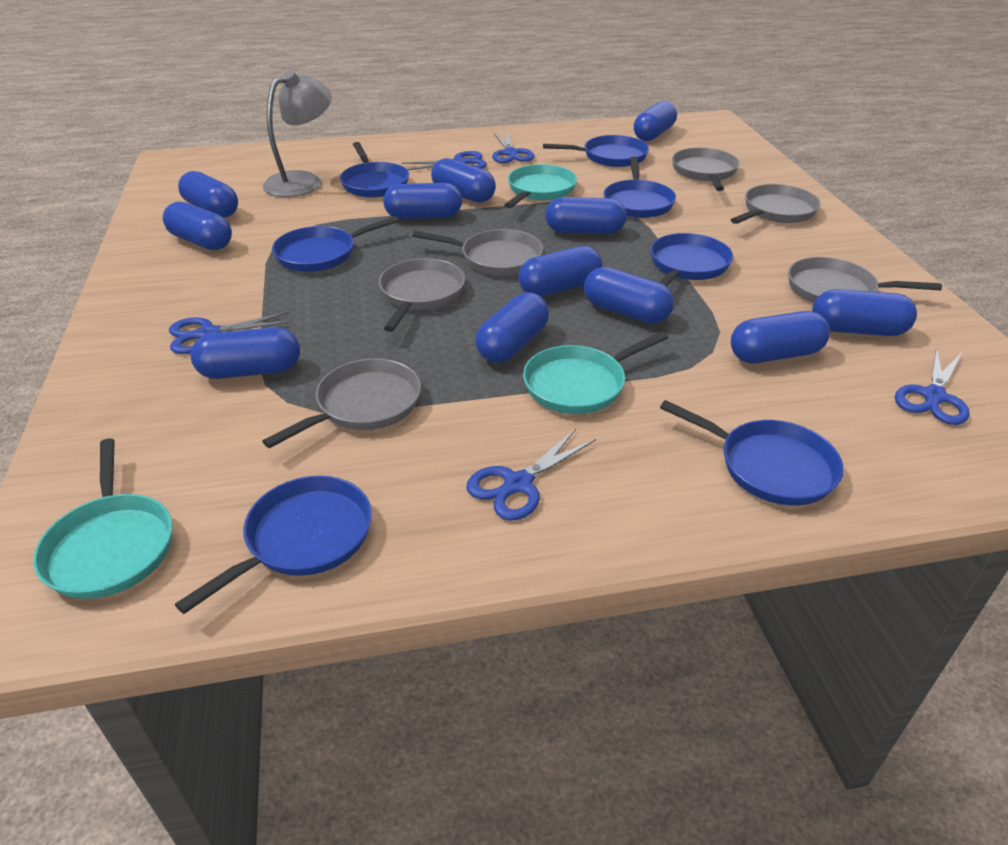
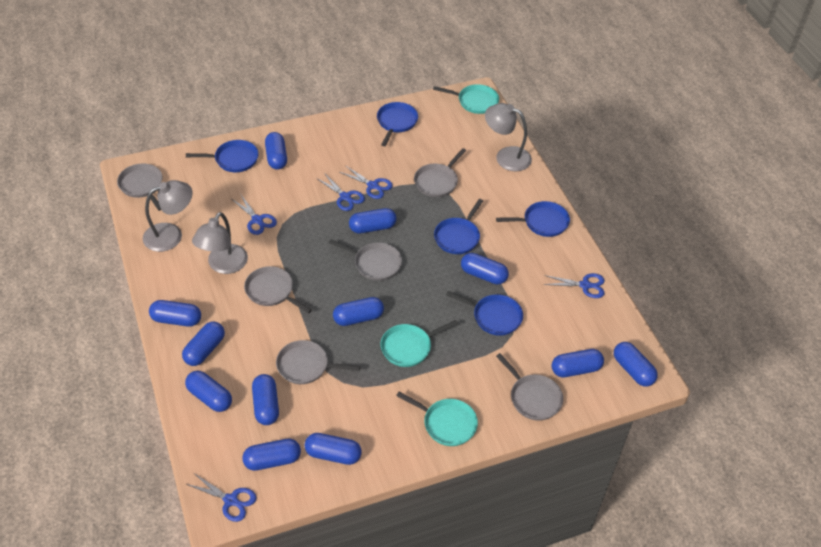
blue pan: [175,476,372,614] [272,216,399,272] [340,142,409,198] [543,135,649,167] [603,157,676,218] [650,233,733,287] [660,400,844,505] = 7 -> [186,140,259,172] [377,102,418,146] [434,199,483,254] [446,291,523,336] [496,201,570,237] = 5
grey lamp: [263,70,332,197] = 1 -> [143,180,192,252] [192,212,248,274] [485,103,532,171] = 3

